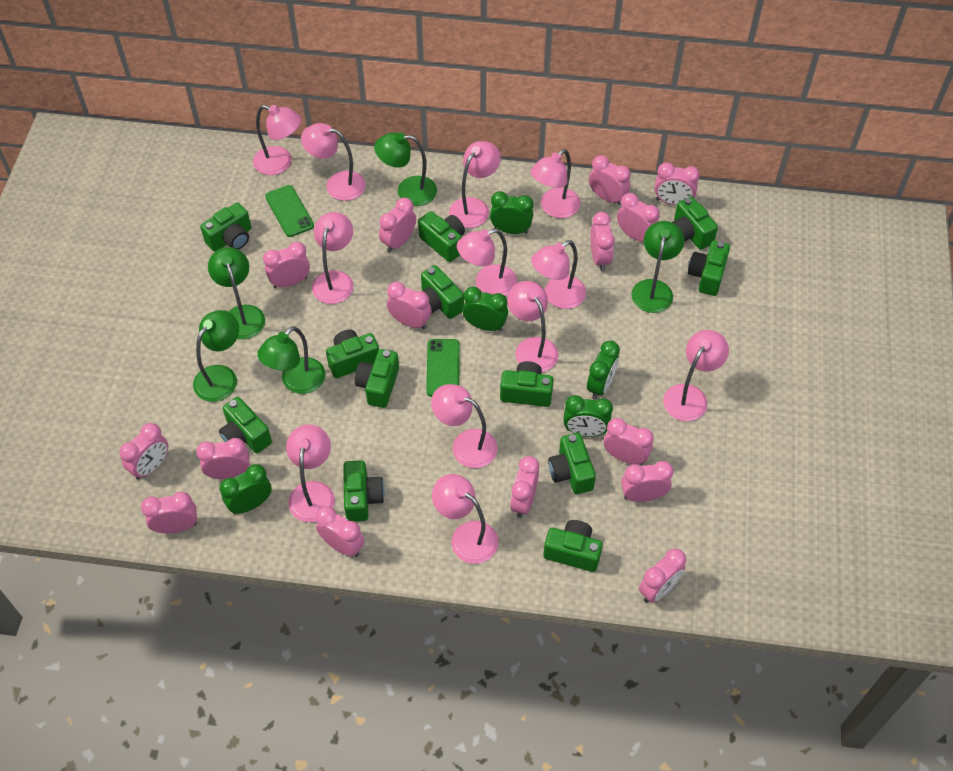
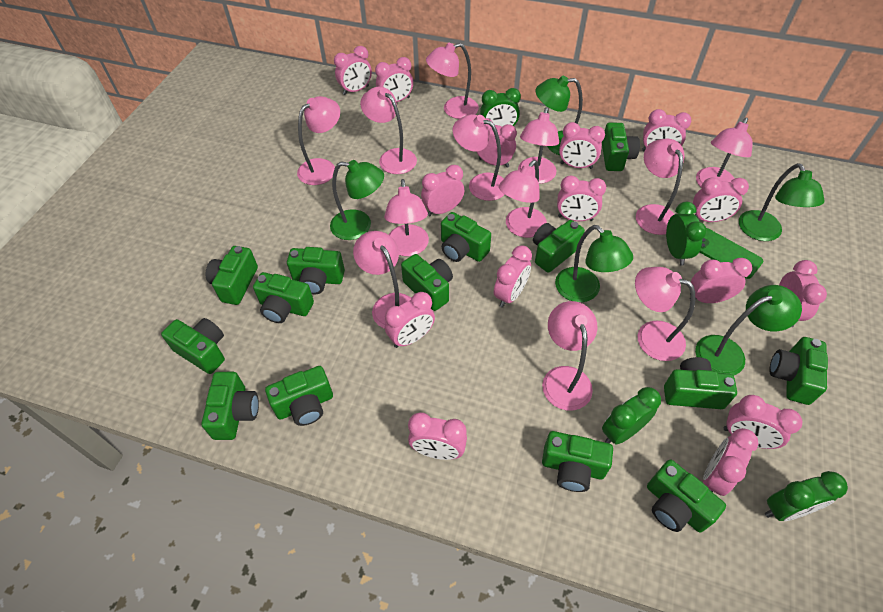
green camera: [200,202,251,252] [219,397,272,453] [326,329,379,378] [343,460,385,522] [355,349,399,408] [418,211,465,262] [421,265,464,319] [500,361,554,407] [543,520,603,572] [548,433,596,494] [672,197,718,250] [688,241,730,296] = 12 -> [161,318,225,374] [201,372,259,440] [206,246,258,305] [253,272,314,323] [265,366,333,426] [287,247,345,294] [401,254,453,311] [441,212,491,262] [533,220,585,273] [542,431,613,492] [602,122,640,171] [647,460,726,532] [664,357,737,409] [770,337,828,405] = 14
green clock: [220,464,272,514] [463,287,508,331] [490,191,533,234] [563,395,613,437] [587,341,620,400] = 5 -> [480,88,521,126] [602,387,661,445] [666,202,707,266] [765,471,848,521] = 4
green phone: [265,185,314,237] [426,339,460,397] = 2 -> [700,228,763,279] = 1

